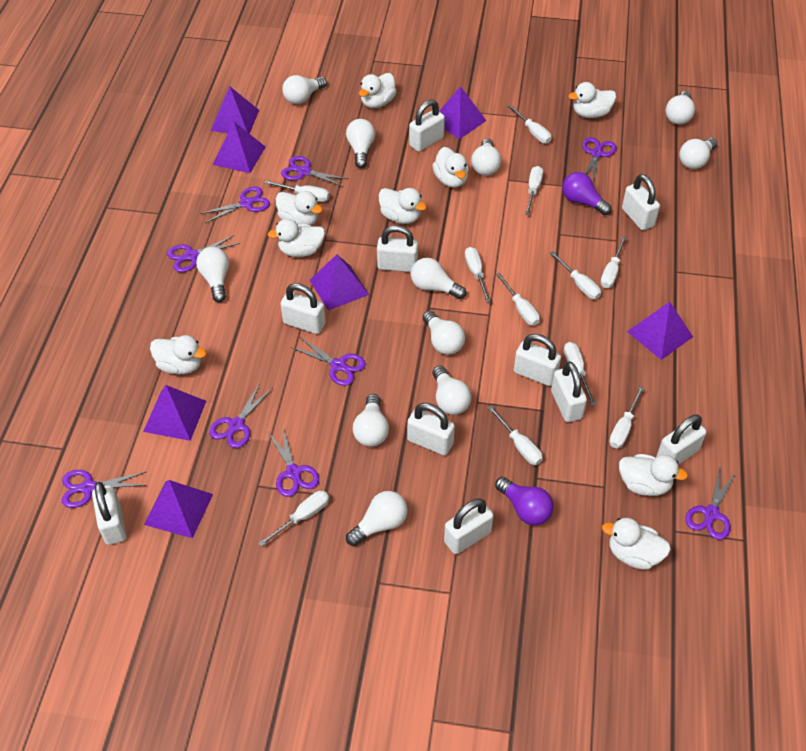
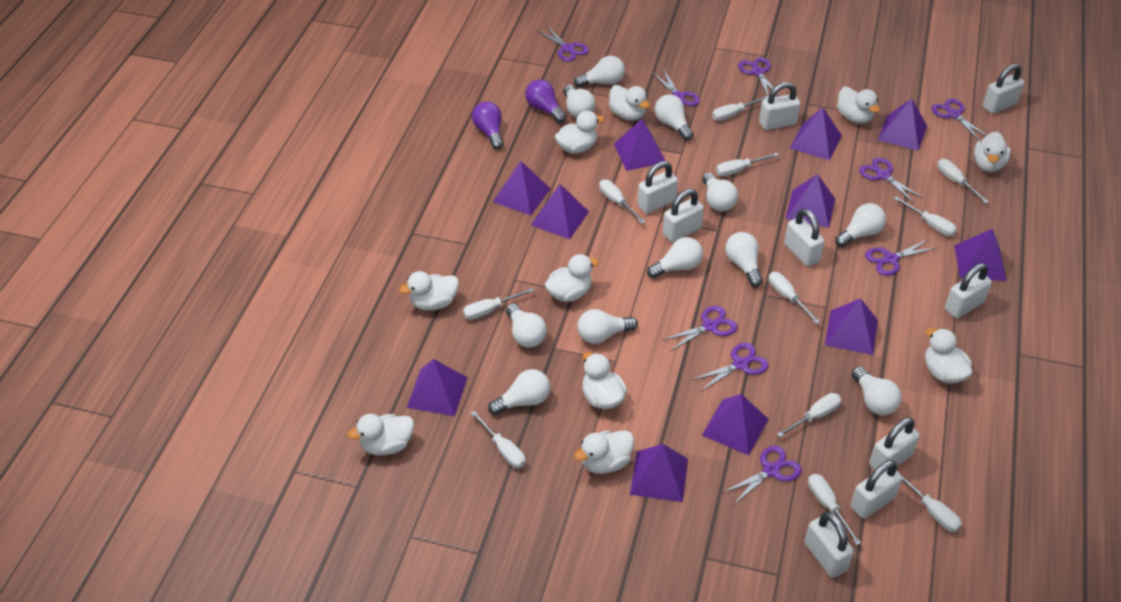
purple pyramid: [143,385,206,441] [144,480,213,538] [211,86,259,134] [212,122,265,173] [310,254,369,310] [439,86,486,139] [627,302,693,360] = 7 -> [407,359,468,416] [493,161,551,215] [531,184,589,239] [614,119,665,171] [630,444,688,502] [702,394,769,456] [785,174,835,228] [790,107,842,160] [825,298,878,355] [878,98,927,151] [954,228,1006,281] = 11
white duck: [150,335,207,374] [268,219,325,257] [276,191,323,225] [359,73,397,108] [379,188,427,224] [432,147,469,188] [568,82,616,118] [602,518,671,570] [619,454,688,496] = 9 -> [347,414,414,455] [399,271,459,311] [545,254,599,302] [555,111,604,154] [574,430,634,474] [582,352,627,409] [609,85,650,121] [837,87,880,124] [925,328,972,384] [974,132,1011,172] = 10
white padlock: [92,482,126,545] [281,283,326,334] [377,225,418,272] [407,403,455,455] [409,100,445,152] [444,498,494,554] [514,334,561,386] [551,361,587,422] [622,174,660,230] [656,415,707,464] = 10 -> [637,161,678,214] [663,189,704,242] [759,82,800,130] [784,209,825,266] [804,512,854,578] [851,460,902,519] [869,417,920,470] [945,263,992,318] [983,64,1025,114] = 9

